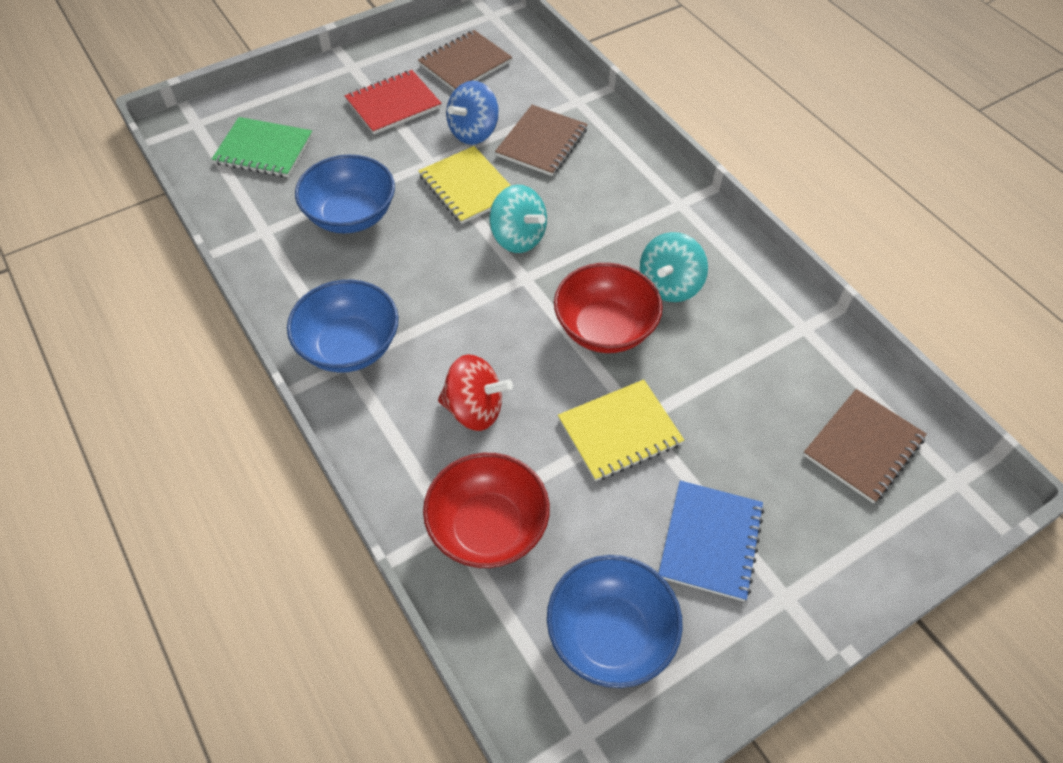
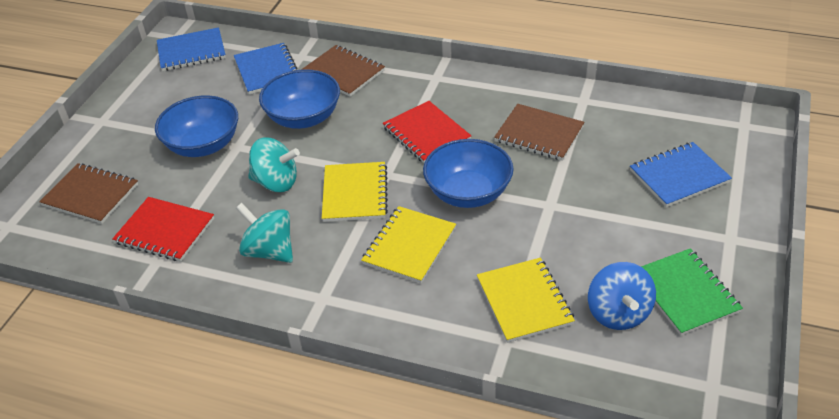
blue notebook: [659,480,764,601] = 1 -> [157,27,226,71] [234,43,297,95] [630,142,732,207] = 3
red bowl: [423,453,550,568] [554,263,663,353] = 2 -> none = 0
red notebook: [345,70,442,134] = 1 -> [112,197,214,262] [383,101,471,163] = 2
red spinning top: [438,354,513,431] = 1 -> none = 0
yellow notebook: [418,146,511,224] [558,380,684,481] = 2 -> [322,162,388,222] [361,206,456,283] [477,258,575,343] = 3

